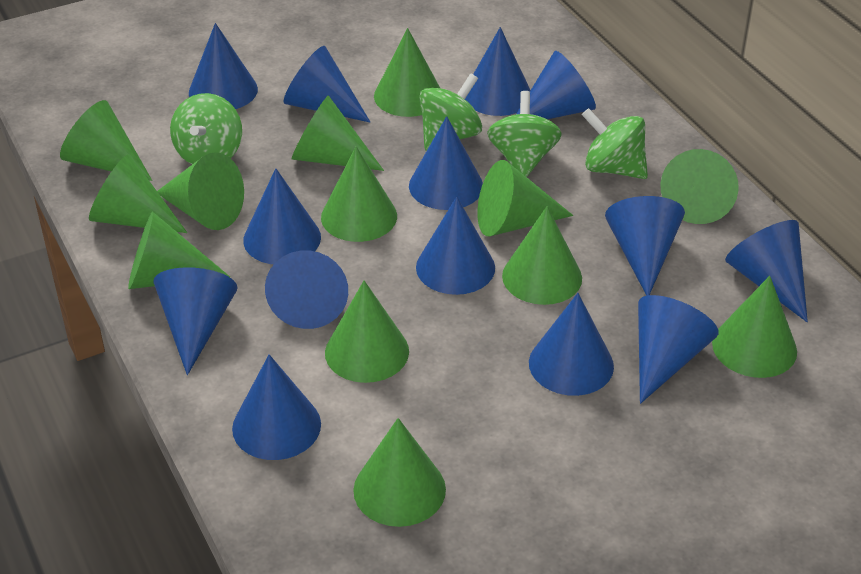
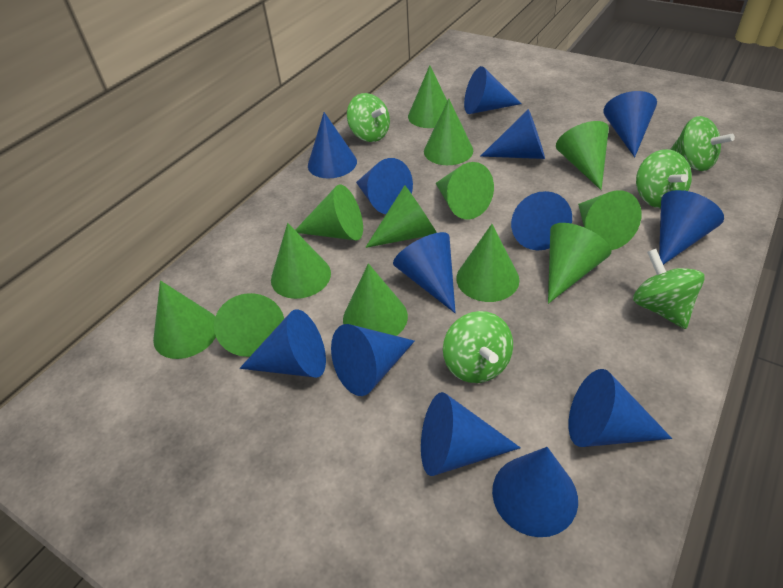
blue cone: [153,267,238,375] [189,23,258,109] [232,354,321,460] [243,168,321,264] [265,250,348,329] [284,46,370,122] [409,116,483,210] [416,197,495,295] [465,27,530,116] [516,51,596,119] [529,293,614,396] [605,196,685,296] [638,295,719,404] [725,220,808,322] = 14 -> [240,309,326,378] [308,112,357,178] [331,324,415,396] [356,158,413,214] [393,232,456,313] [421,392,521,476] [464,66,522,114] [480,109,545,159] [492,447,578,537] [511,191,572,250] [568,369,672,447] [603,91,657,157] [659,190,724,265] = 13
green spinning top: [170,93,242,164] [419,73,482,151] [487,91,562,177] [582,108,648,179] = 4 -> [347,93,390,142] [443,311,513,383] [633,249,705,329] [636,149,692,208] [670,116,735,171] = 5

